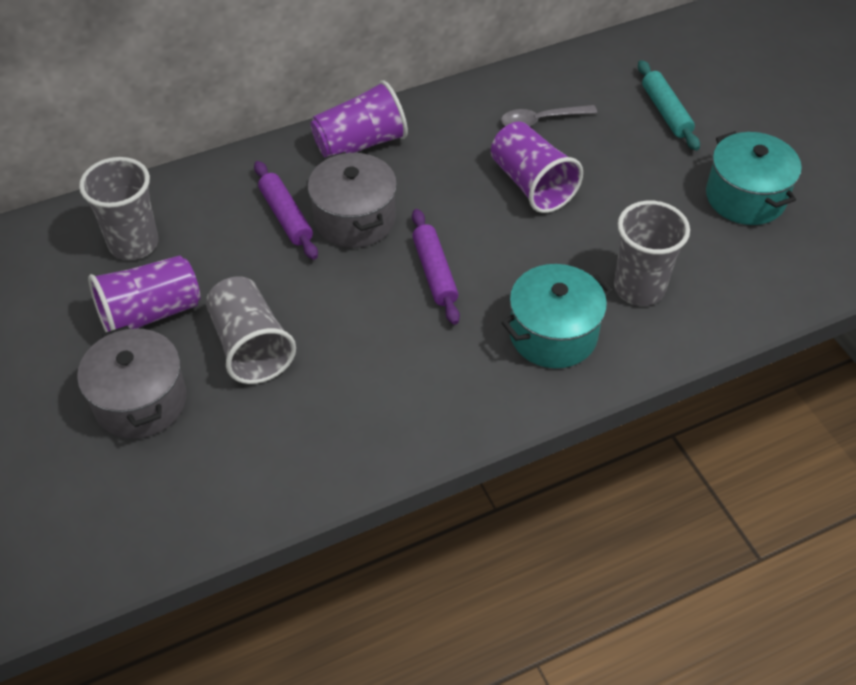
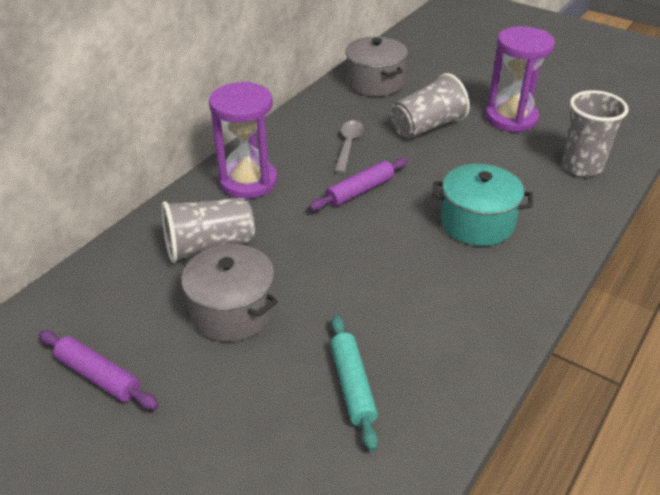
purple cup: [88,255,200,332] [310,80,408,158] [491,122,583,213] = 3 -> none = 0
purple hourglass: none = 0 -> [209,82,278,199] [485,26,555,133] = 2
turquoise pot: [501,264,612,368] [706,131,802,225] = 2 -> [432,164,533,246] = 1

